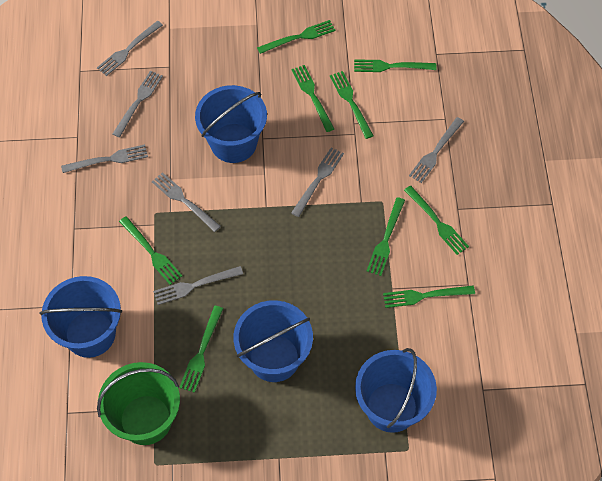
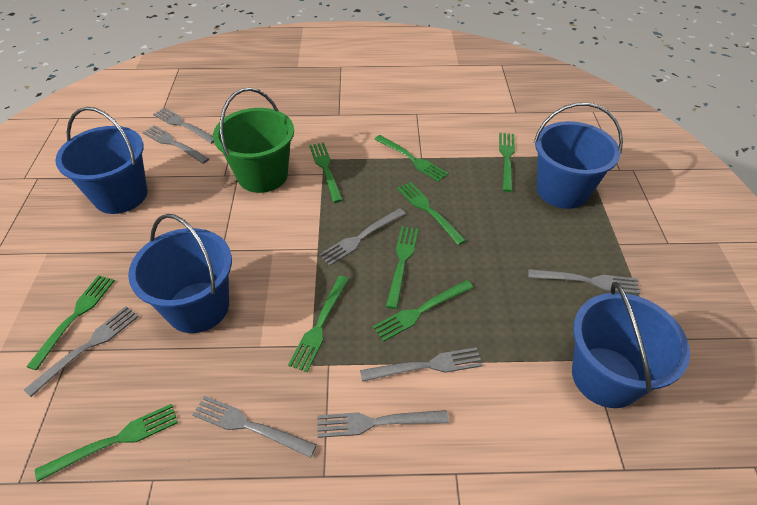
grey fork: [61,144,148,173] [97,21,163,76] [113,71,163,137] [152,172,221,232] [153,266,243,305] [291,147,344,217] [409,117,464,183] = 7 -> [24,306,139,397] [142,125,209,164] [153,108,214,144] [192,396,317,458] [318,410,449,438] [319,208,406,266] [360,347,483,382] [528,269,640,294] = 8

